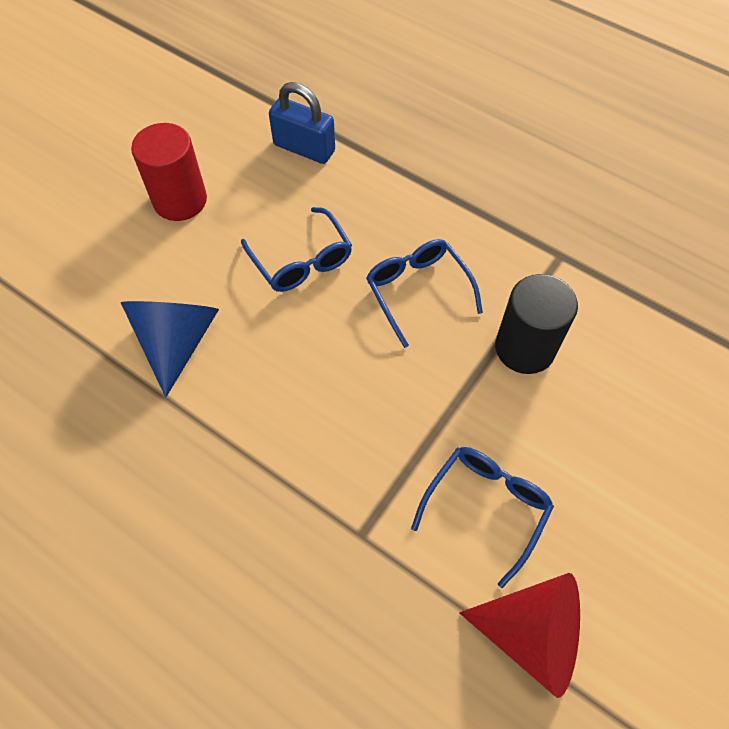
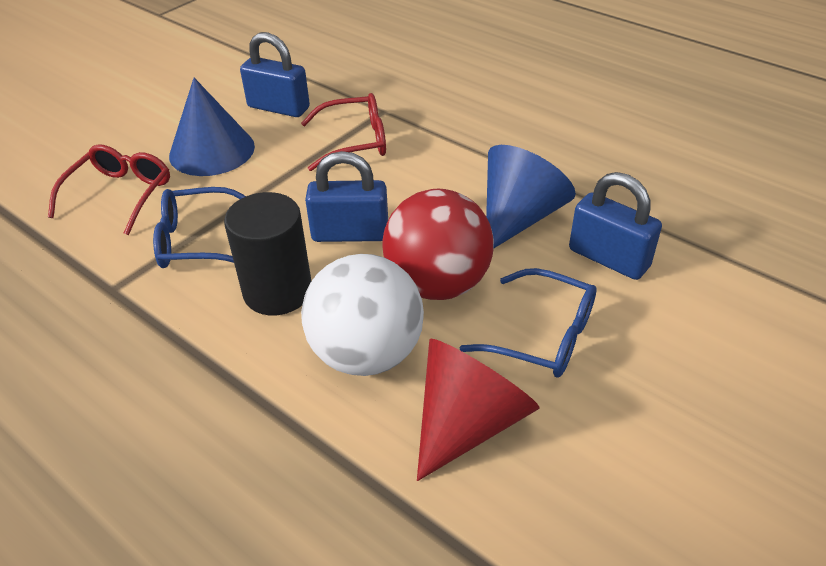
blue cone: [121,301,219,397] = 1 -> [169,78,255,176] [486,145,576,248] = 2
blue glasses: [241,207,352,292] [366,239,483,348] [411,447,554,588] = 3 -> [153,187,246,268] [459,268,597,378] = 2
blue padlock: [269,82,335,164] = 1 -> [240,32,310,117] [305,151,388,242] [569,172,662,280] = 3
red ball: none = 0 -> [383,189,494,300] = 1
red cylinder: [131,123,207,221] = 1 -> none = 0
red glasses: none = 0 -> [48,144,170,235] [301,93,386,171] = 2
white ball: none = 0 -> [301,254,424,376] = 1

